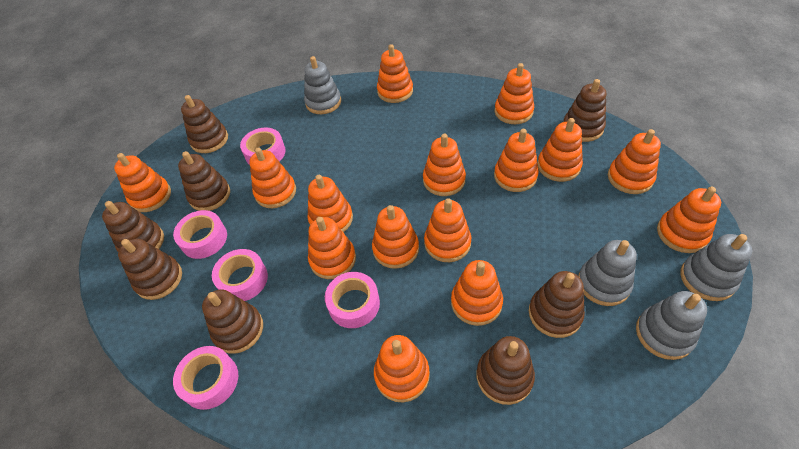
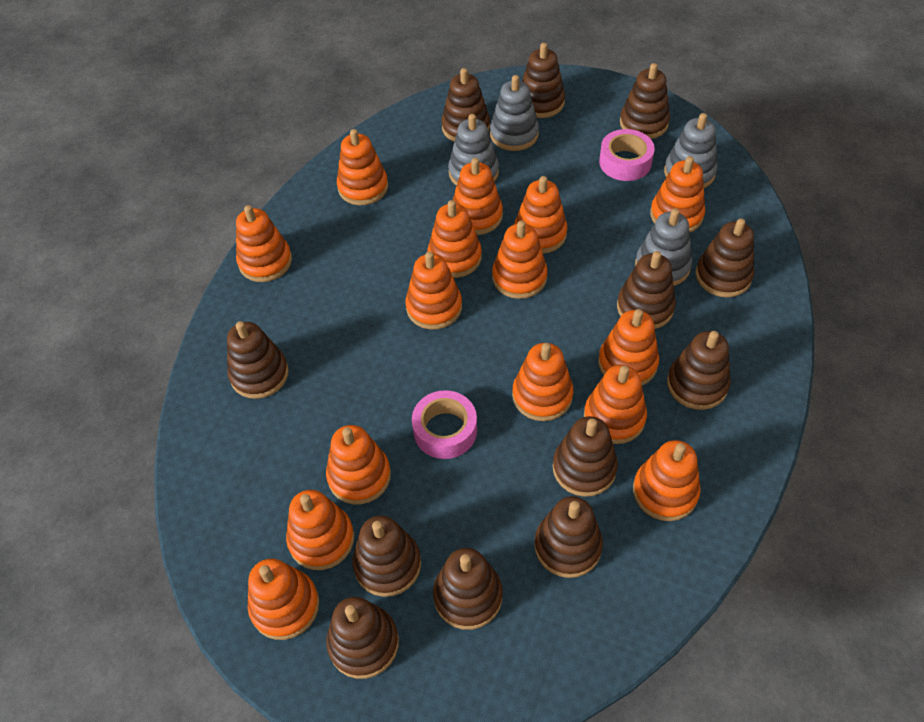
brown stacking toy: [102,201,164,252] [118,239,182,300] [178,151,230,211] [181,95,228,153] [202,290,263,354] [477,336,535,405] [529,271,585,338] [563,79,606,142] = 8 -> [227,321,289,399] [326,597,399,679] [352,515,421,597] [433,548,503,630] [441,68,490,142] [522,43,565,118] [534,496,603,578] [553,416,618,497] [617,251,676,329] [620,63,670,139] [667,331,730,410] [696,218,754,297] = 12
pink tape: [173,210,227,259] [173,346,238,410] [212,249,268,301] [240,128,286,165] [325,272,380,328] = 5 -> [412,390,477,459] [599,129,655,181] = 2

